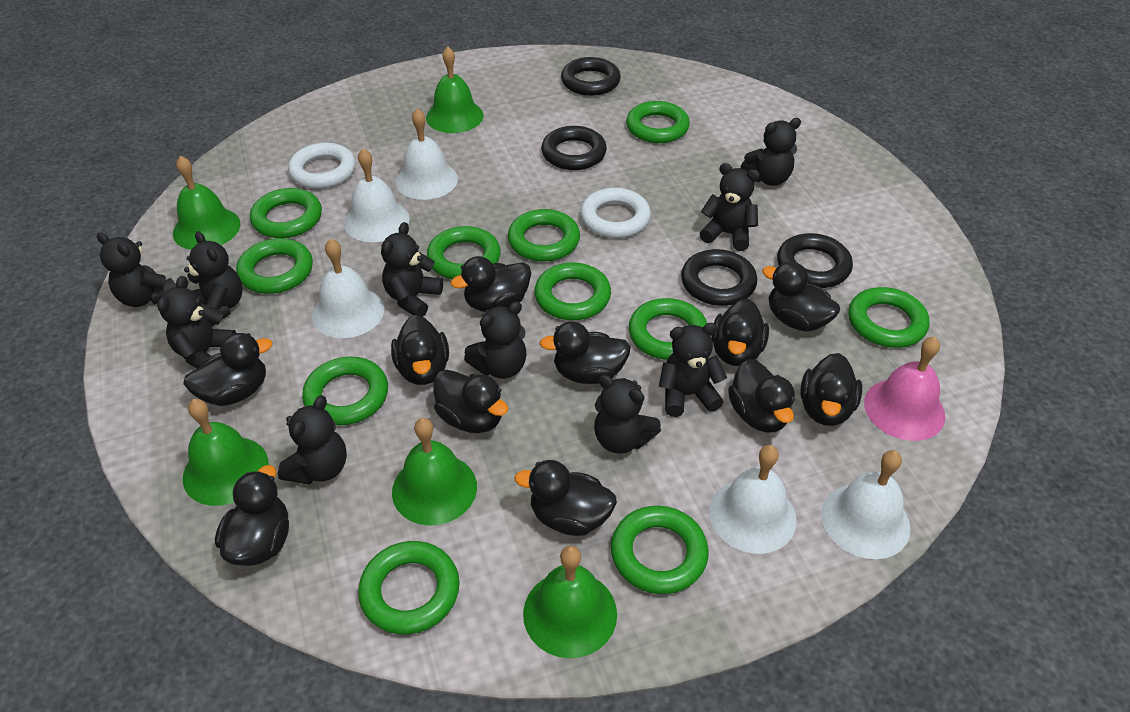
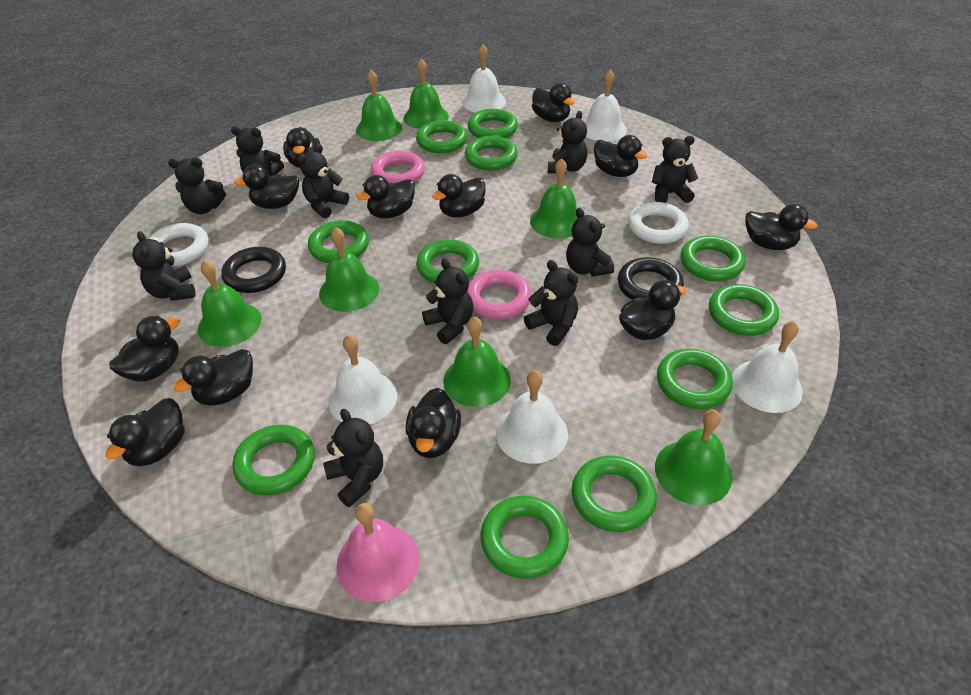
black duck: [183,333,272,406] [215,465,289,566] [391,315,449,385] [433,370,508,433] [450,256,531,312] [514,460,617,536] [539,322,631,384] [711,298,769,366] [728,359,795,433] [762,261,840,332] [800,353,862,426] = 11 -> [105,398,185,466] [109,316,180,382] [173,349,253,406] [234,164,299,209] [283,127,320,168] [357,175,415,219] [406,388,461,458] [432,174,486,218] [532,83,575,122] [594,135,647,177] [619,280,686,340] [745,204,818,250] = 12
black ring: [541,126,607,170] [561,57,621,96] [681,249,757,306] [777,233,853,288] = 4 -> [221,247,286,293] [618,257,684,300] = 2
green bell: [173,156,240,250] [183,399,268,506] [392,418,477,526] [426,46,484,133] [523,546,617,658] = 5 -> [198,260,261,347] [319,227,379,312] [356,70,402,141] [403,59,449,129] [443,316,511,407] [530,158,577,239] [655,409,732,505] = 7
pink ring: none = 0 -> [371,151,425,183] [467,270,532,319] = 2

